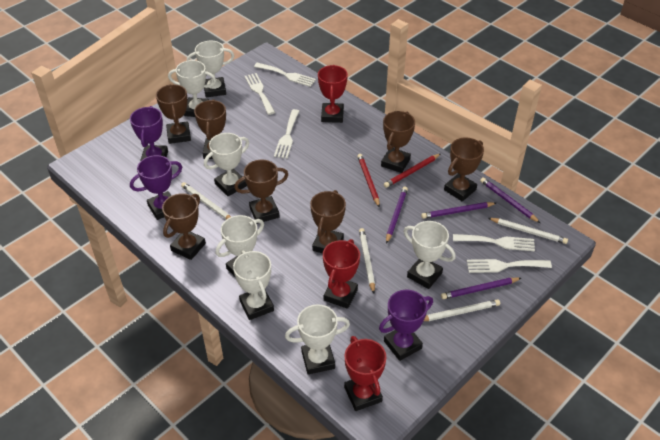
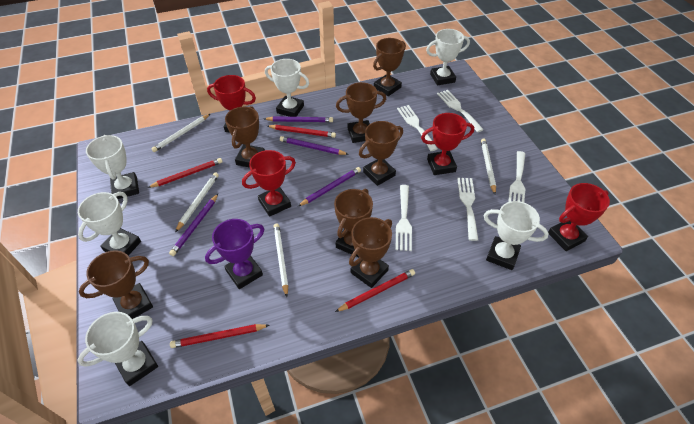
purple trophy: [130,106,168,160] [130,155,182,220] [379,290,433,361] = 3 -> [205,219,264,289] = 1
red pencil: [357,154,380,208] [384,154,440,188] = 2 -> [147,158,223,188] [170,324,269,348] [268,125,336,138] [335,269,415,312] = 4
red trophy: [318,65,348,123] [323,239,360,309] [344,336,386,411] = 3 -> [207,75,256,133] [242,150,296,217] [421,113,474,175] [548,183,610,251] = 4
white trophy: [168,60,216,117] [187,41,234,97] [204,133,249,196] [216,215,264,277] [233,250,274,320] [285,304,350,375] [403,221,456,289] = 7 -> [77,312,158,386] [78,192,141,255] [86,135,139,199] [265,59,309,117] [426,29,470,86] [484,201,549,270] = 6

